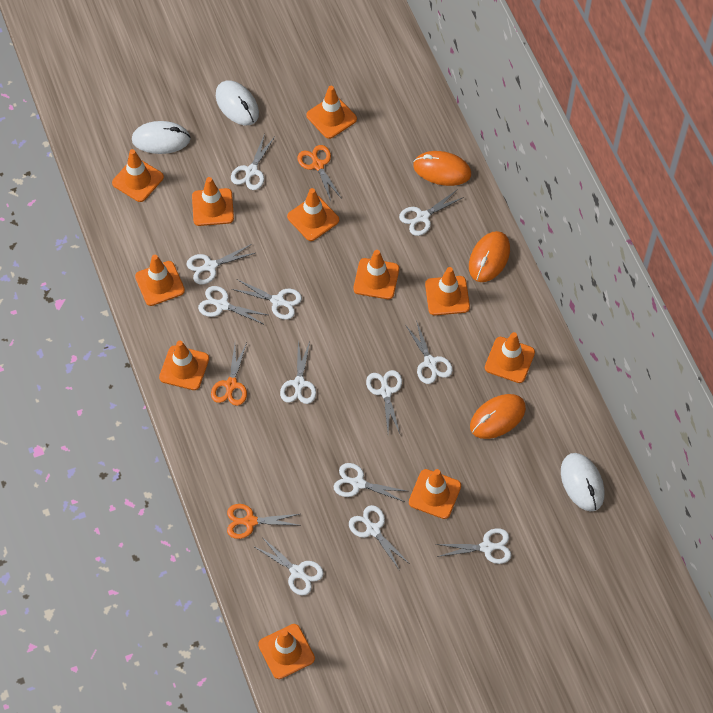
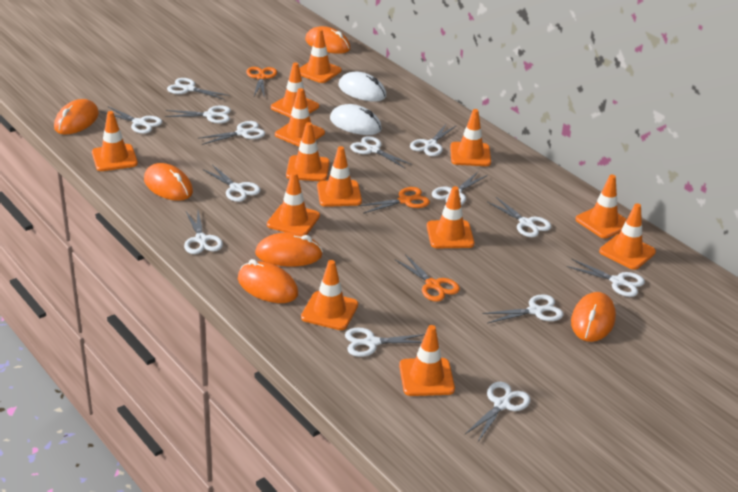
orange mouse: [413,151,471,186] [469,231,510,282] [470,394,526,439] = 3 -> [54,99,99,135] [144,163,193,201] [238,259,298,303] [255,232,323,267] [305,26,350,54] [571,292,616,342] = 6
orange traffic cone: [112,149,164,202] [135,255,185,306] [159,341,209,390] [192,177,234,226] [258,624,315,679] [287,188,339,241] [306,86,357,139] [353,250,399,299] [409,469,461,519] [425,267,470,315] [485,332,535,383] = 11 -> [92,111,138,171] [267,172,320,235] [271,62,319,117] [275,88,325,146] [286,122,330,181] [299,29,342,83] [301,260,358,330] [317,146,362,207] [399,325,455,396] [427,186,474,248] [450,109,491,166] [576,175,627,238] [599,203,656,270] = 13
white mouse: [132,121,191,154] [216,80,259,125] [561,453,604,512] = 3 -> [330,104,382,135] [338,72,386,101] = 2
white scissors: [187,244,255,285] [198,286,268,325] [231,134,275,190] [232,279,302,320] [255,537,324,595] [280,341,316,404] [333,463,406,502] [349,505,410,571] [366,370,402,434] [399,190,464,236] [406,320,453,384] [435,528,512,564] = 12 -> [100,106,162,134] [165,105,231,123] [167,78,230,100] [184,210,223,254] [198,121,265,145] [202,165,261,202] [345,328,425,357] [350,136,413,168] [410,123,457,156] [432,172,488,205] [464,382,531,442] [482,294,563,323] [488,197,551,237] [566,259,645,297] = 14

